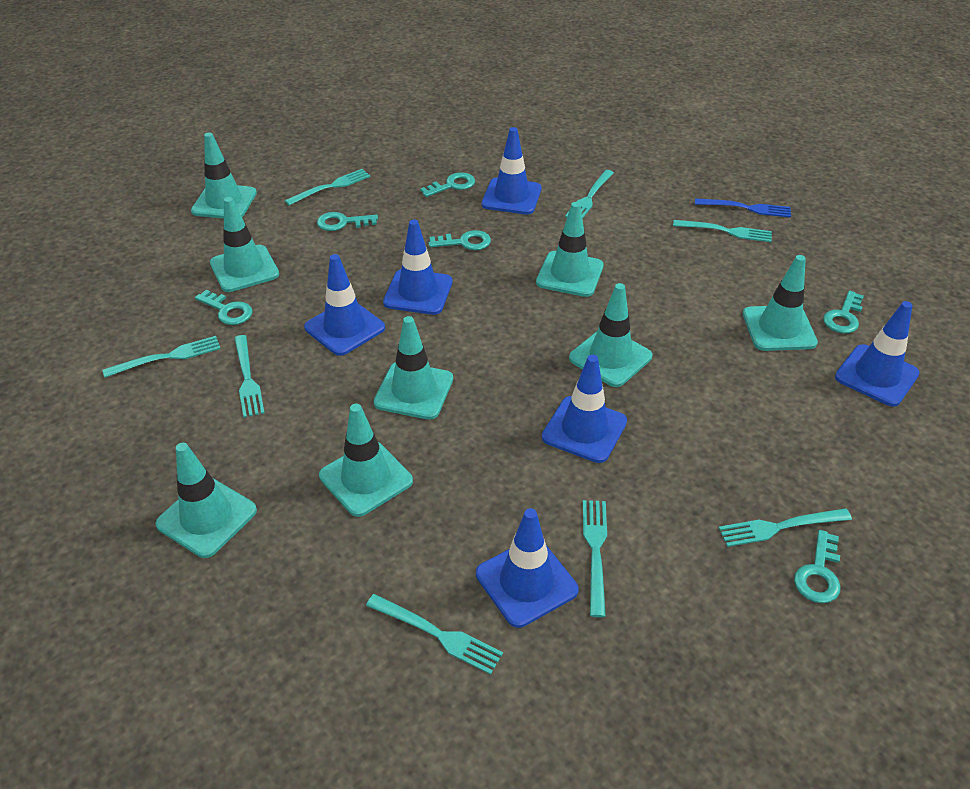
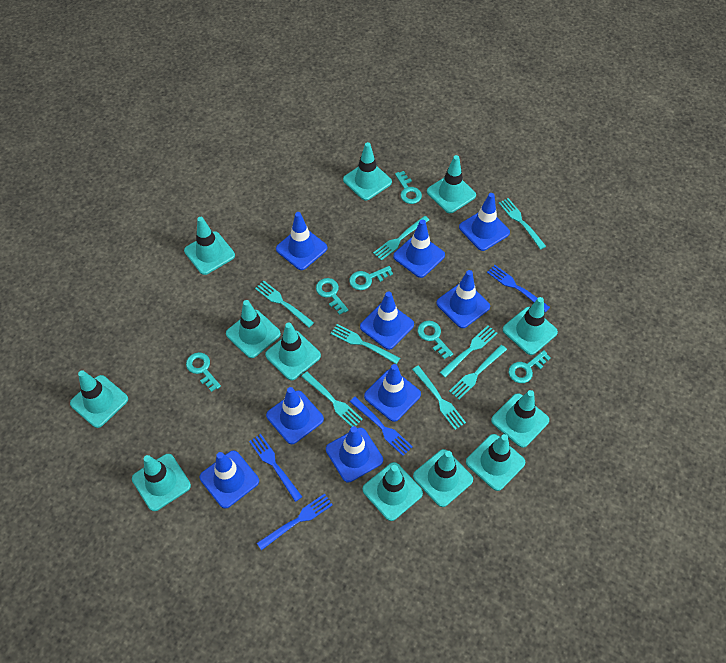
blue fork: [695,198,791,218] = 1 -> [249,434,302,502] [257,494,333,550] [350,397,413,456] [487,265,550,312] = 4
blue traffic cone: [304,254,385,356] [383,220,453,315] [476,508,578,628] [482,127,542,214] [542,355,627,463] [835,301,920,407] = 6 -> [200,451,259,508] [266,387,324,444] [276,212,327,270] [326,426,383,482] [360,292,414,350] [364,364,421,422] [393,219,445,278] [436,270,490,328] [459,193,510,251] = 9
turquoise traffic cone: [155,443,257,558] [191,132,257,219] [210,197,279,292] [319,403,413,517] [374,316,453,420] [536,202,604,297] [569,283,652,387] [743,255,818,351] = 8 -> [70,370,128,428] [132,454,191,511] [184,217,235,275] [226,300,281,358] [265,322,321,380] [343,142,392,201] [362,462,423,521] [413,449,473,507] [427,155,476,213] [466,434,525,491] [491,390,549,448] [503,297,558,355] = 12

